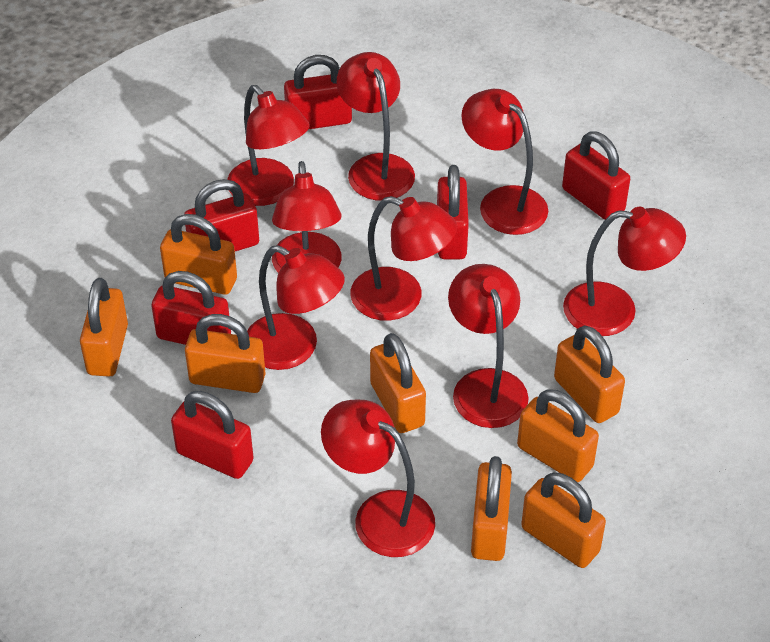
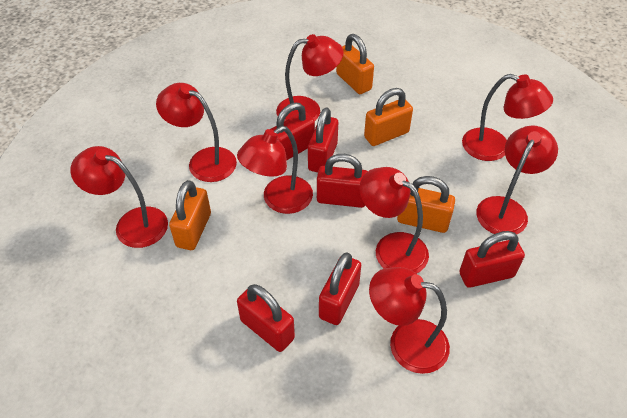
orange padlock: [80,278,128,377] [160,214,237,295] [185,314,265,393] [370,333,426,433] [471,456,512,561] [517,389,599,482] [521,472,606,568] [554,325,625,423] = 8 -> [169,180,211,250] [336,34,374,94] [364,88,413,146] [397,176,455,233] = 4
red lamp: [227,85,310,206] [247,245,345,370] [272,161,342,274] [321,400,435,557] [337,52,415,201] [350,196,457,321] [448,264,529,428] [461,89,548,235] [563,207,686,336] = 9 -> [70,146,168,248] [156,83,237,182] [237,126,313,214] [276,34,344,121] [359,167,429,274] [369,267,450,374] [462,74,553,161] [476,126,558,235] = 8

